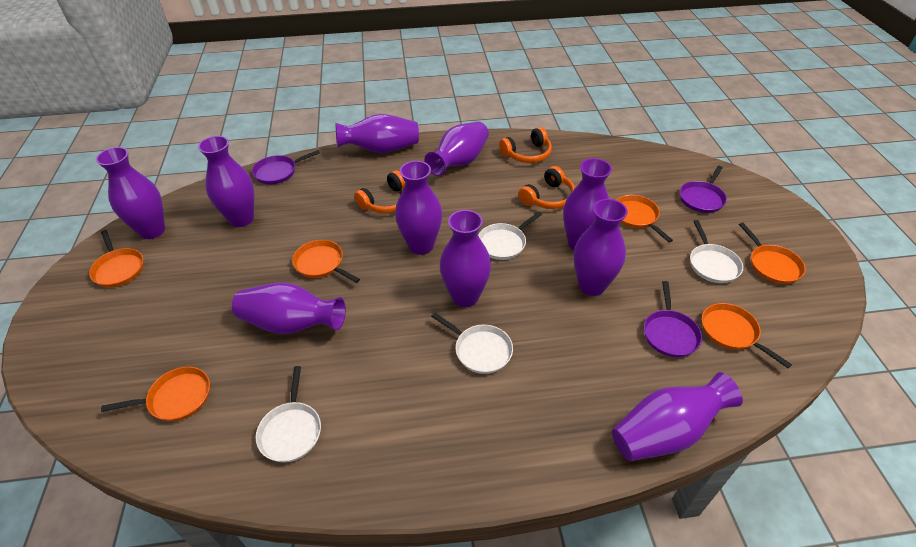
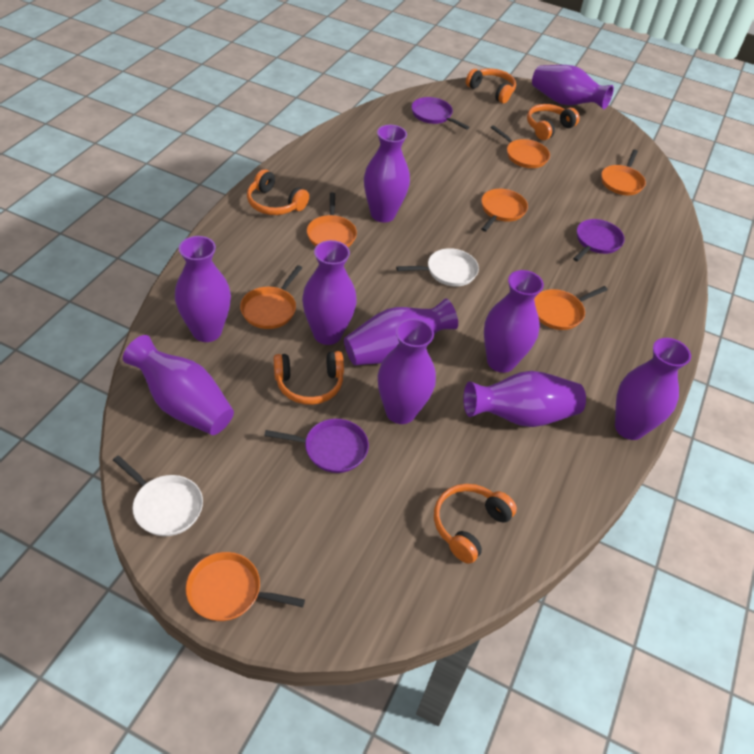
orange headphones: [354,170,405,214] [499,127,552,163] [518,166,575,209] = 3 -> [247,169,309,215] [274,351,344,405] [434,484,517,564] [466,68,516,103] [527,104,580,140] = 5
orange pan: [89,230,144,287] [101,367,210,421] [292,240,360,283] [616,195,673,243] [702,303,792,368] [739,222,806,284] = 6 -> [186,552,305,621] [240,265,302,329] [307,192,357,247] [481,189,528,232] [490,125,550,168] [534,286,608,330] [601,149,646,195] = 7
white pan: [256,366,321,462] [431,312,513,374] [478,212,542,260] [690,220,743,283] = 4 -> [113,455,203,536] [396,248,479,286] = 2

